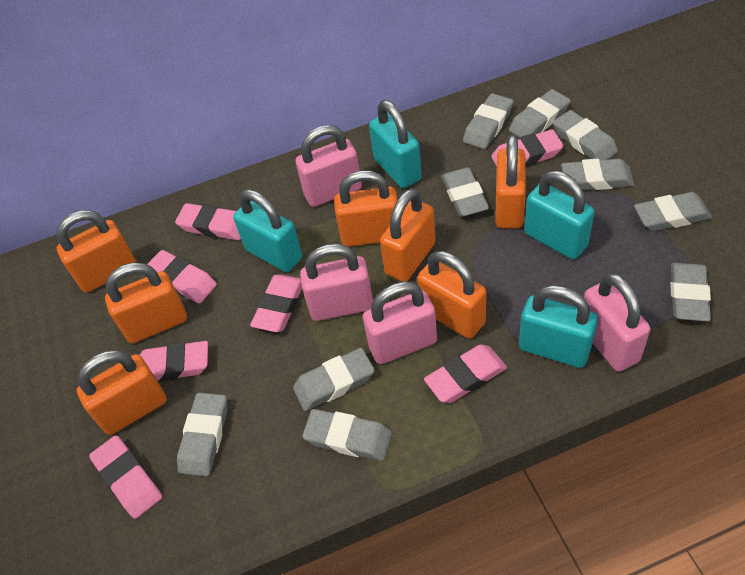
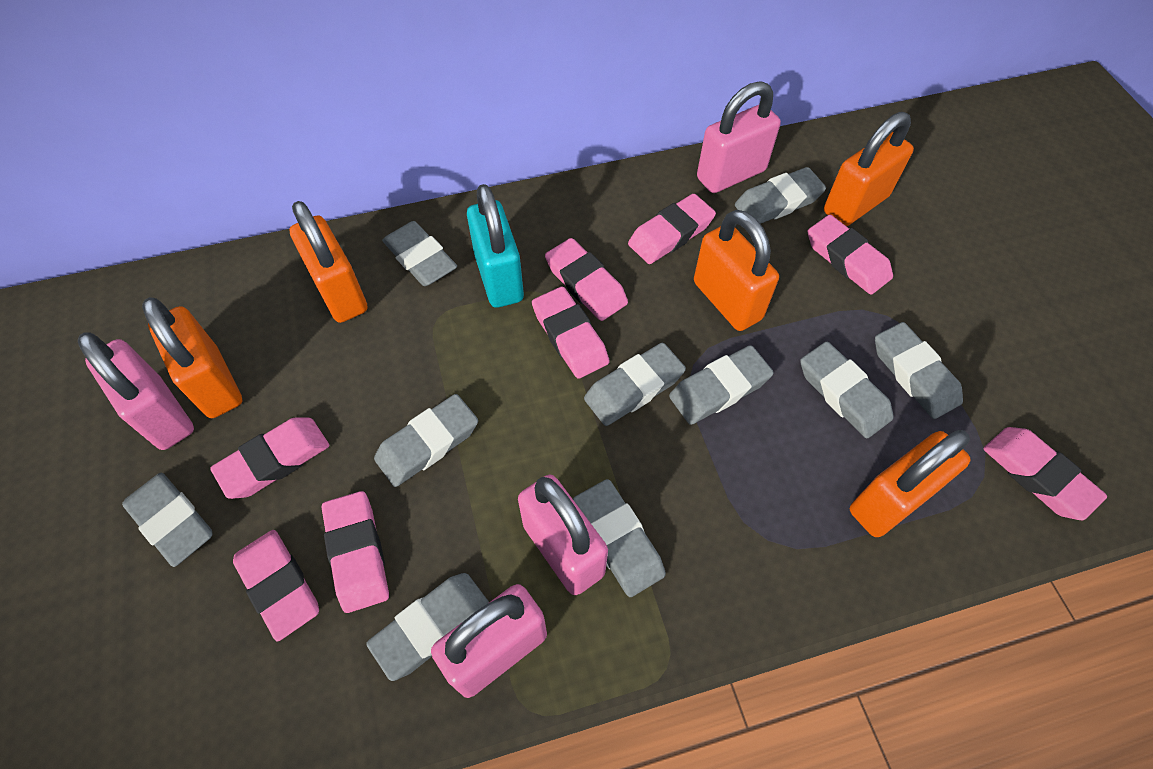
orange padlock: [56,210,137,293] [77,350,167,435] [105,263,187,343] [334,170,397,247] [380,188,436,282] [417,251,486,339] [495,135,526,229] = 7 -> [142,297,242,418] [289,201,368,323] [694,210,779,331] [824,112,914,226] [850,430,971,537] = 5
pink eraser: [89,436,162,519] [140,341,208,382] [147,250,217,304] [175,203,241,240] [250,274,302,332] [424,344,507,403] [491,129,564,167] = 7 -> [210,417,329,499] [233,530,319,642] [322,491,389,613] [532,286,610,379] [545,238,628,321] [628,194,716,264] [808,215,893,295] [983,427,1107,520] = 8
turquoise padlock: [233,189,302,272] [369,100,422,188] [519,285,598,368] [525,171,594,259] = 4 -> [467,184,524,308] = 1

